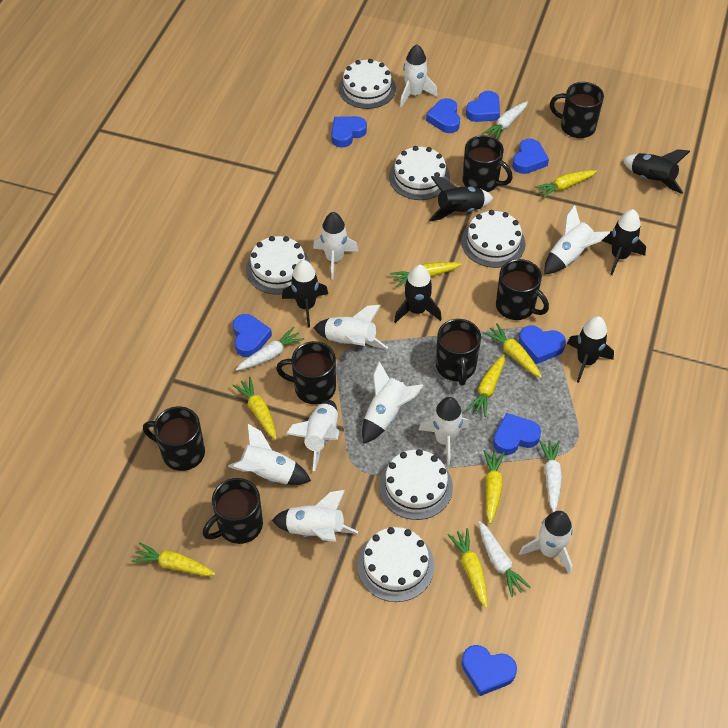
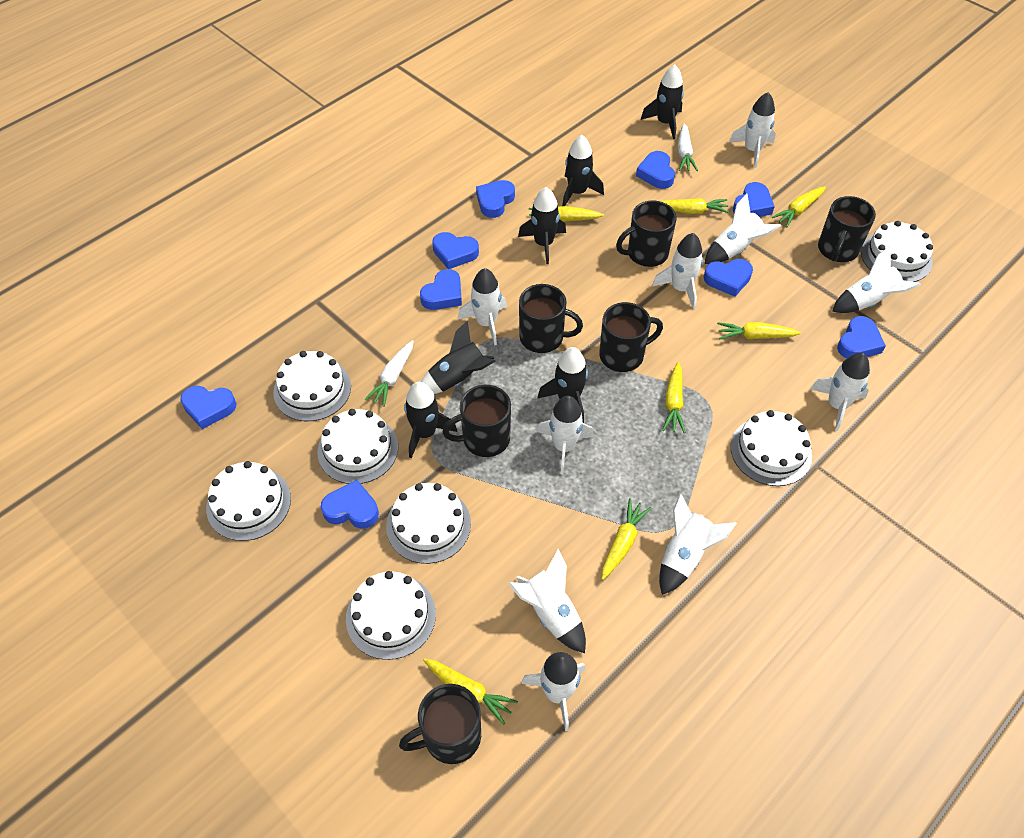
black mug: [143,406,205,471] [203,478,263,544] [276,341,336,404] [436,319,481,385] [463,135,512,192] [496,259,549,320] [550,82,604,138] = 7 -> [399,684,481,764] [443,385,511,457] [519,284,583,353] [599,302,663,372] [616,200,677,267] [818,196,876,262] = 6
blue heart: [233,314,272,357] [331,116,367,148] [426,98,460,133] [462,645,517,696] [466,91,500,122] [493,413,541,455] [512,138,549,174] [519,325,566,364] = 8 -> [180,386,236,429] [321,480,379,529] [420,269,462,310] [432,232,479,269] [476,180,515,218] [636,151,675,189] [704,259,753,297] [733,182,775,217] [837,316,886,358] = 9
white cake: [246,236,311,295] [338,59,396,109] [357,527,434,602] [379,449,453,520] [389,146,450,200] [462,210,526,268] = 6 -> [206,461,291,541] [273,351,351,421] [317,409,398,484] [346,571,436,660] [386,483,471,564] [730,410,812,486] [861,221,933,282] = 7
white carrot: [236,327,305,371] [478,521,531,597] [482,102,528,139] [539,440,562,512] = 4 -> [365,340,414,407] [678,123,698,171] = 2
yellow carrot: [132,542,216,576] [232,377,277,440] [390,262,462,287] [448,528,487,608] [467,354,505,417] [483,323,542,378] [484,450,505,524] [534,170,597,199] = 8 -> [423,658,518,725] [529,206,604,221] [601,498,652,580] [660,198,729,214] [662,362,686,433] [717,322,801,339] [772,186,826,227] = 7

